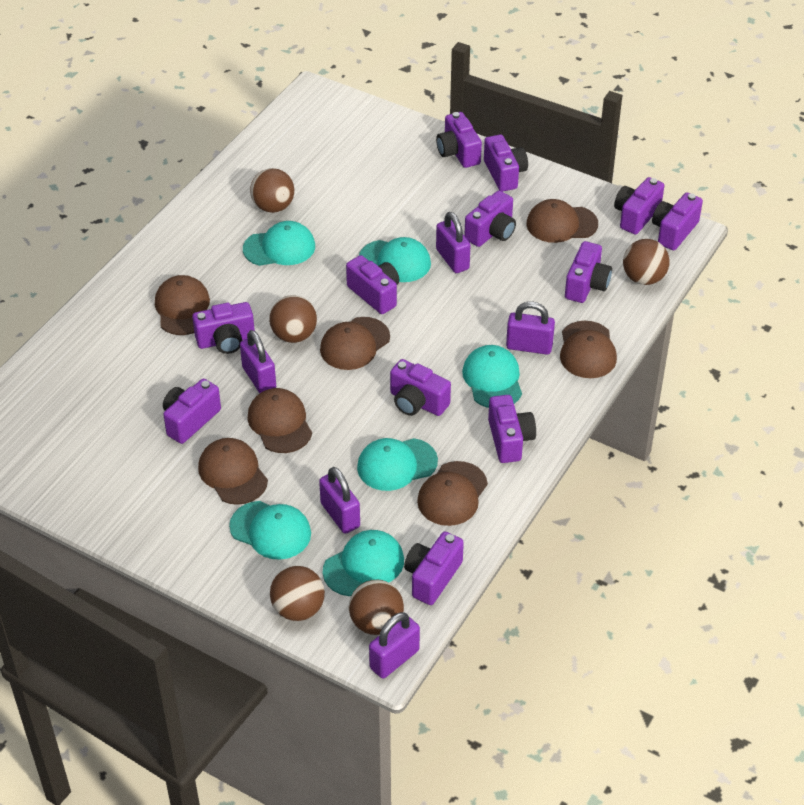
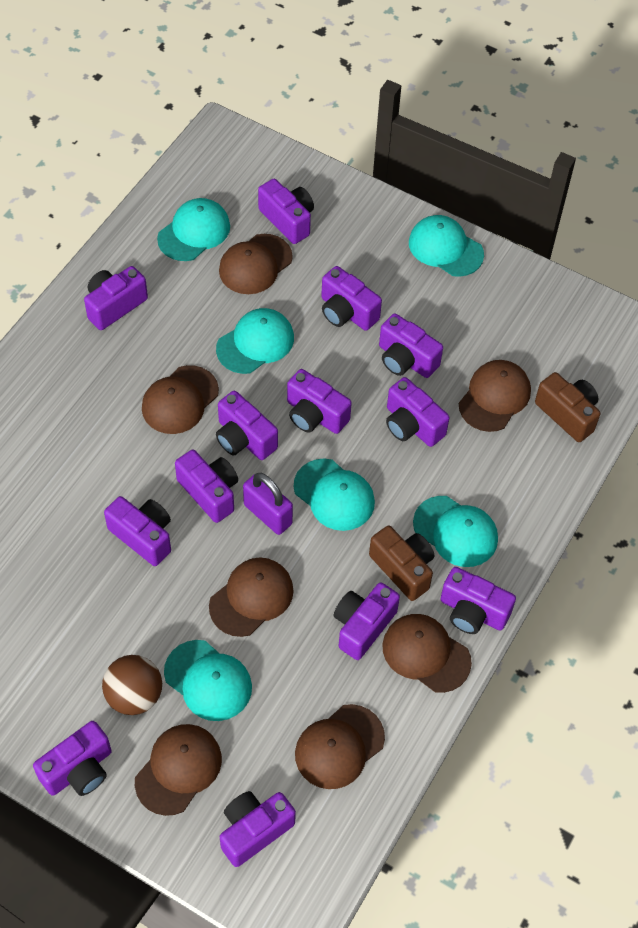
brown ball: [250,168,294,213] [269,295,317,343] [270,566,325,621] [349,580,404,635] [623,239,669,285] = 5 -> [102,655,162,715] = 1
brown camera: none = 0 -> [369,526,434,601] [535,372,600,442] = 2
purple camera: [163,379,221,444] [192,302,255,354] [346,255,399,314] [390,359,451,416] [404,531,464,605] [436,112,482,168] [464,190,516,247] [484,135,528,192] [488,395,536,463] [565,241,612,303] [614,177,664,235] [652,192,703,250] = 12 -> [33,721,112,796] [84,266,148,330] [104,496,171,566] [175,450,238,523] [216,391,278,460] [220,791,296,867] [258,179,314,244] [287,369,352,434] [321,266,382,331] [334,582,400,660] [379,313,443,378] [386,377,450,447] [441,567,516,634] = 13
purple padlock: [240,330,276,393] [319,467,360,534] [369,612,420,678] [436,212,471,273] [506,302,555,355] = 5 -> [243,473,293,535] = 1

